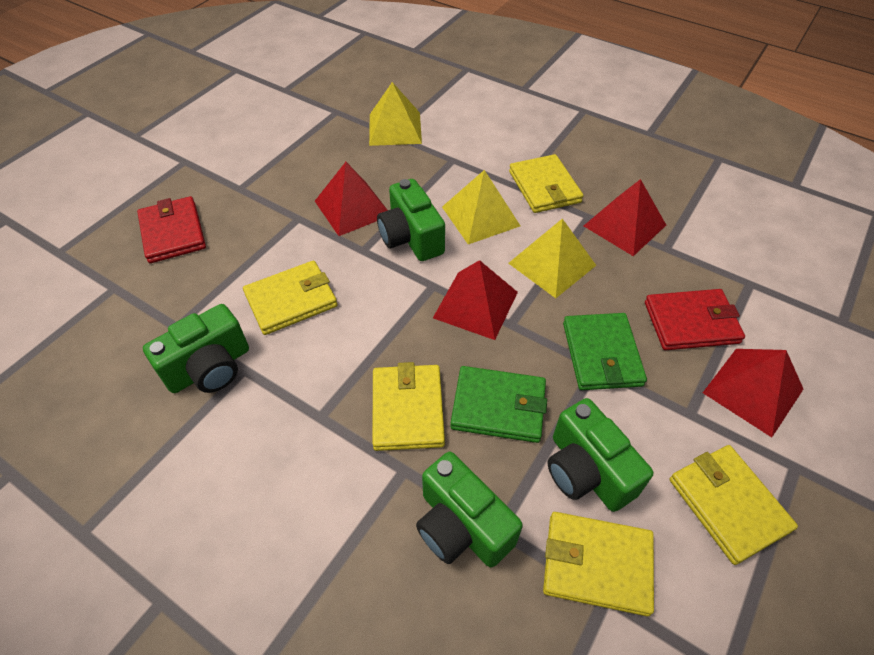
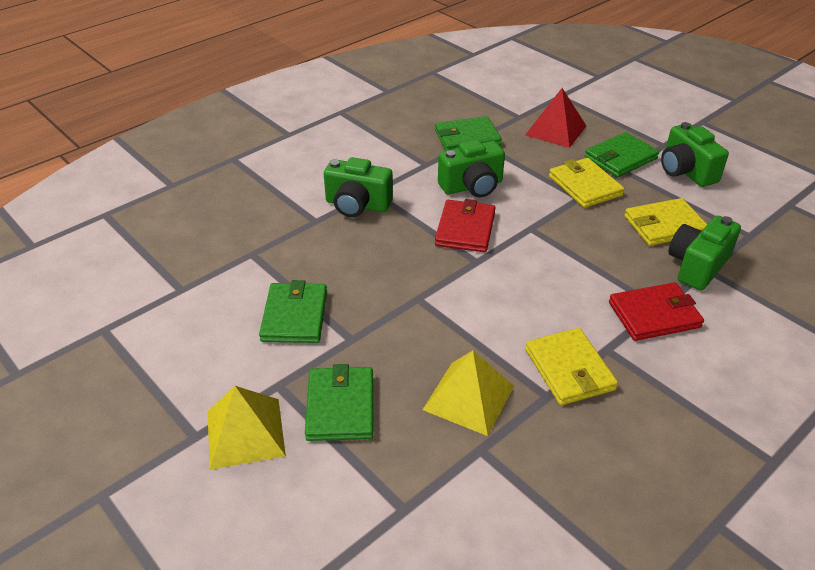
green wallet: [450,366,547,443] [563,313,647,390] = 2 -> [259,280,327,343] [305,364,373,441] [435,116,502,151] [585,132,659,177] = 4
red pyramid: [315,162,388,236] [433,260,518,340] [584,179,666,256] [703,349,803,437] = 4 -> [525,88,586,148] = 1
yellow pyramid: [369,82,422,146] [442,170,520,245] [508,219,596,298] = 3 -> [207,386,286,470] [423,350,514,436] = 2
yellow wallet: [243,260,338,335] [372,362,445,451] [509,154,583,213] [543,512,654,617] [669,445,798,565] = 5 -> [525,328,618,405] [549,158,624,208] [624,198,707,246] = 3

